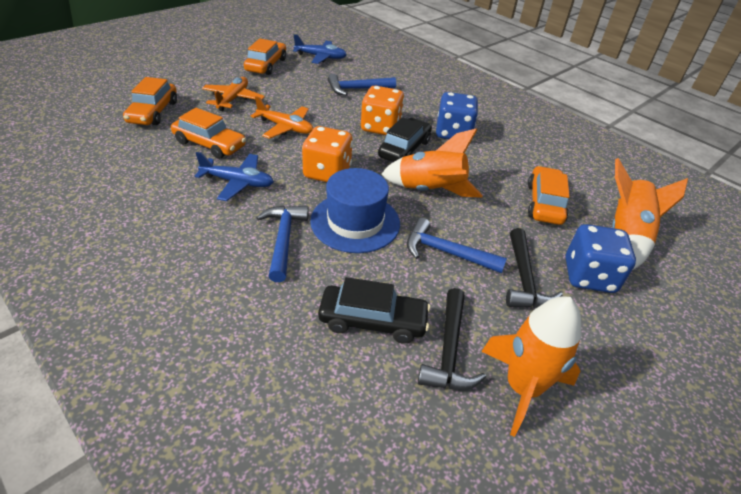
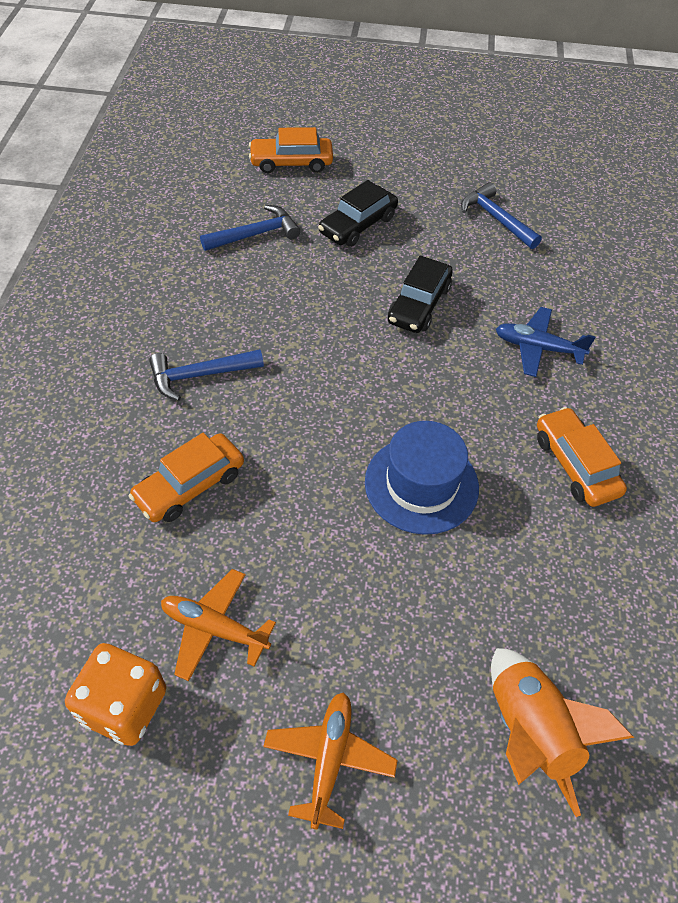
black hammer: [418,288,486,390] [506,228,563,308] = 2 -> none = 0
blue dice: [436,92,478,139] [566,224,636,293] = 2 -> none = 0
blue plane: [195,152,274,201] [293,34,347,64] = 2 -> [496,307,596,377] = 1
orange car: [123,77,177,125] [171,108,246,159] [244,39,286,75] [528,166,570,225] = 4 -> [129,433,244,522] [249,127,333,173] [537,407,627,507] = 3
orange dice: [302,126,353,182] [361,86,404,135] = 2 -> [65,643,166,746] = 1
orange rocket: [381,128,483,198] [481,296,581,437] [612,158,688,270] = 3 -> [491,648,635,817] = 1

